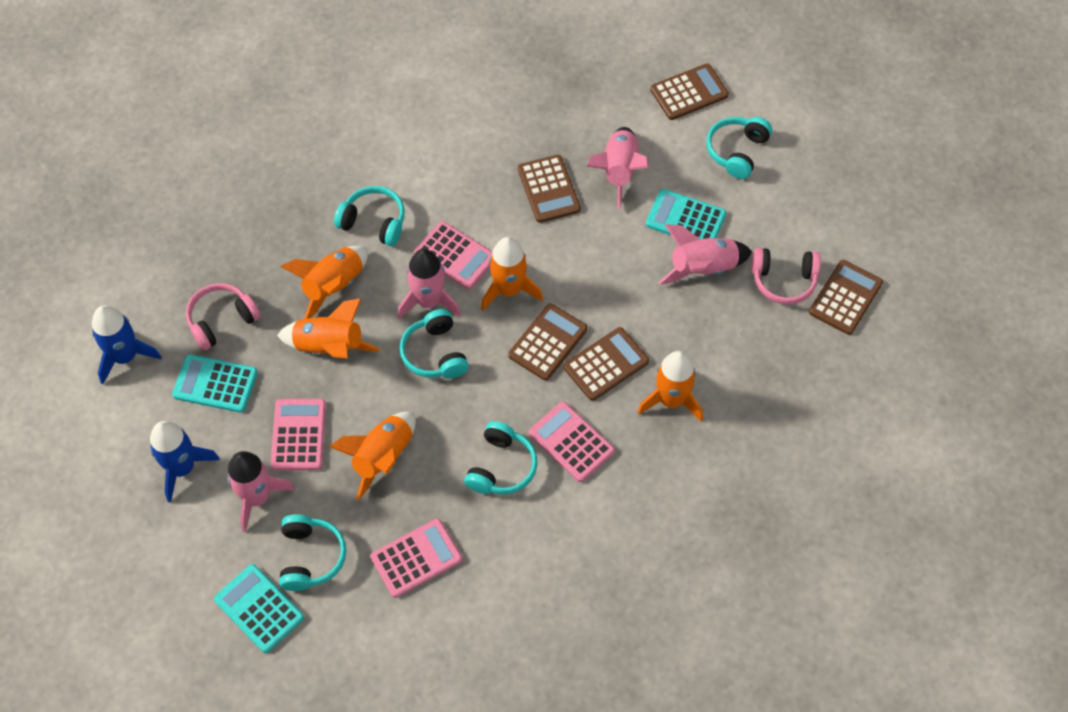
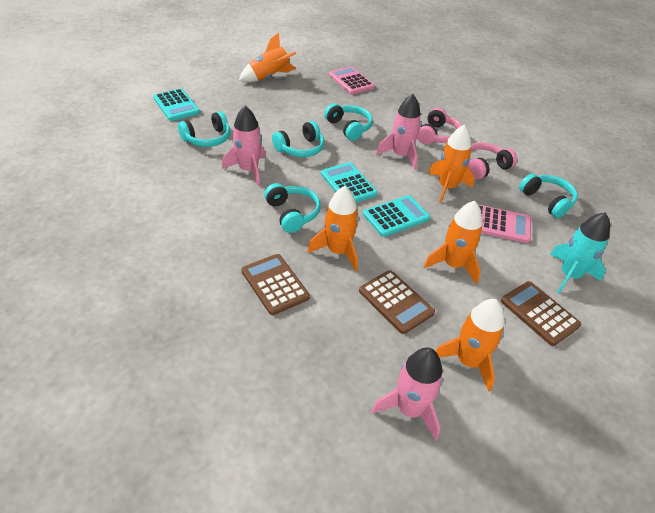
blue rocket: [92,306,162,384] [150,421,220,503] = 2 -> none = 0
brown calculator: [508,303,587,381] [518,155,581,223] [564,327,649,401] [650,63,729,120] [809,260,883,335] = 5 -> [241,254,310,315] [359,270,435,334] [501,281,581,346] = 3
pink calculator: [271,399,326,470] [371,519,462,598] [414,221,492,290] [529,402,615,482] = 4 -> [329,66,375,94] [479,205,531,243] = 2
pink rocket: [227,451,295,532] [398,249,461,319] [586,127,649,209] [658,224,752,285] = 4 -> [222,106,266,186] [371,347,443,441] [376,94,421,170] = 3
turquoise rocket: none = 0 -> [550,212,610,294] = 1

